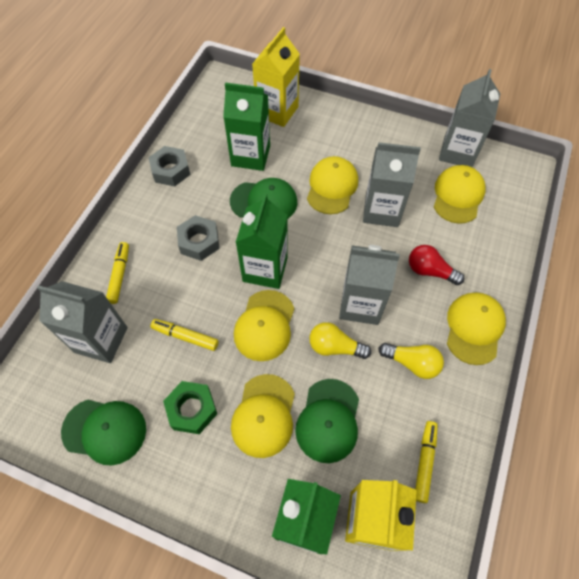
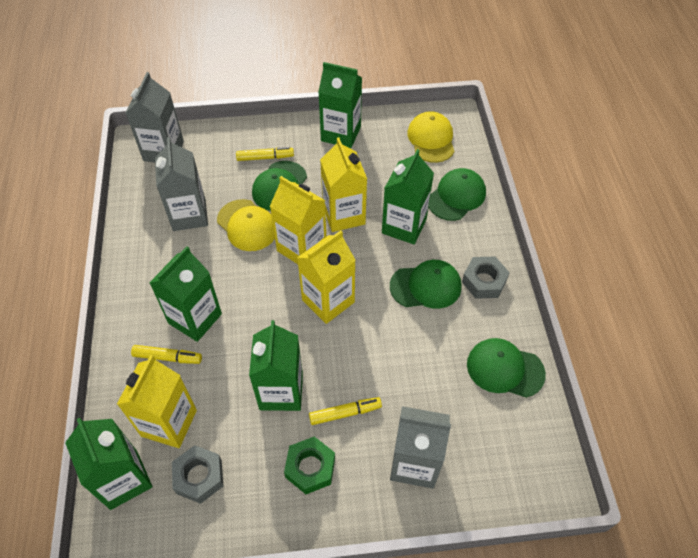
green cap: [61,400,146,465] [230,178,297,219] [295,379,359,463] = 3 -> [252,161,307,211] [390,260,462,309] [429,168,486,221] [467,338,546,398] = 4
green carton: [223,83,270,171] [236,193,288,289] [272,479,341,555] = 3 -> [65,418,152,510] [149,246,222,342] [249,320,303,411] [318,62,362,148] [382,149,434,244] = 5
grey carton: [37,281,128,363] [339,245,400,325] [363,142,421,227] [439,69,500,167] = 4 -> [126,72,184,162] [155,137,208,231] [390,406,451,489] = 3
red light bulb: [409,245,465,285] = 1 -> none = 0
yellow cap: [231,374,295,458] [234,290,294,361] [307,156,358,214] [434,165,486,224] [447,293,506,365] = 5 -> [217,199,275,251] [407,111,454,163] = 2
yellow carton: [252,27,300,127] [345,480,417,551] = 2 -> [117,355,197,448] [270,176,326,264] [297,230,356,324] [320,137,367,232] = 4
yellow light bulb: [309,322,371,359] [378,343,444,379] = 2 -> none = 0

